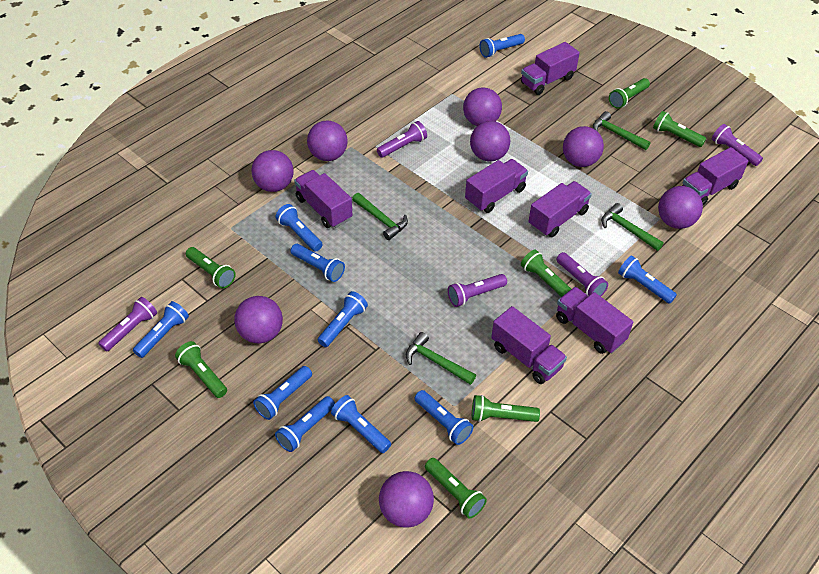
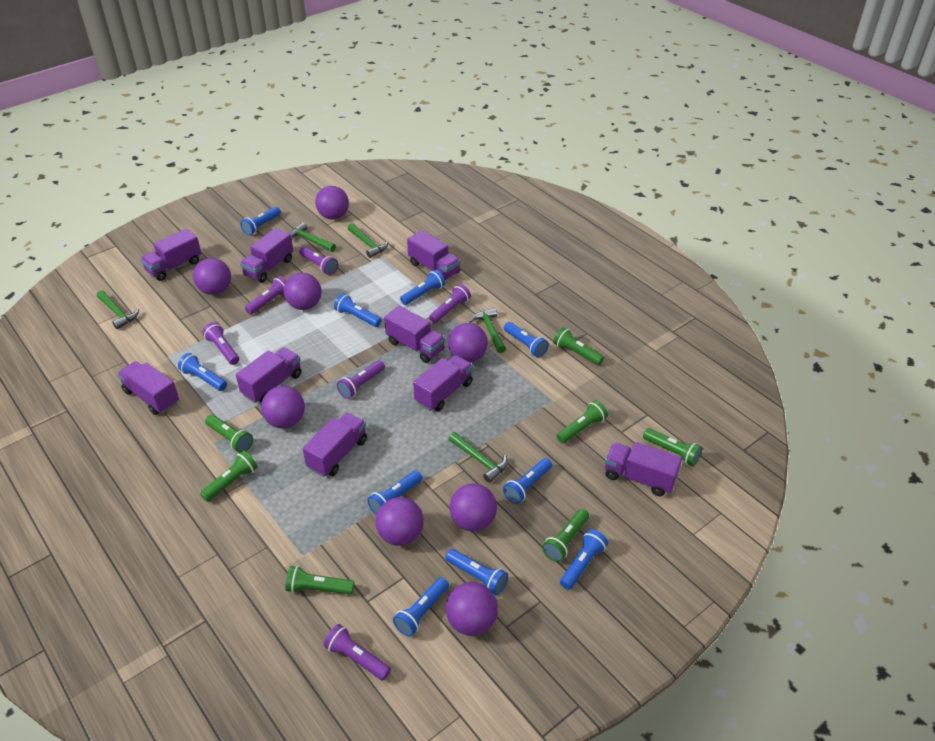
green hammer: [352,193,408,240] [406,332,476,385] [593,111,651,150] [601,203,663,251] = 4 -> [97,290,139,329] [290,222,336,252] [348,223,388,258] [449,432,508,483] [469,308,506,353] = 5
purple flashlight: [98,297,157,352] [377,121,427,158] [448,274,507,307] [556,252,608,296] [712,124,763,166] = 5 -> [203,322,239,365] [245,276,286,315] [299,247,338,275] [324,624,391,681] [337,360,385,399] [429,284,471,323] = 6
purple truck: [294,170,352,228] [465,159,528,213] [491,306,567,384] [521,42,580,95] [528,181,592,237] [556,287,633,354] [682,147,748,206] = 7 -> [117,361,179,415] [140,229,202,281] [236,347,302,403] [240,228,293,283] [303,413,367,477] [384,306,445,363] [407,230,460,281] [413,355,473,411] [605,442,682,496] = 9

